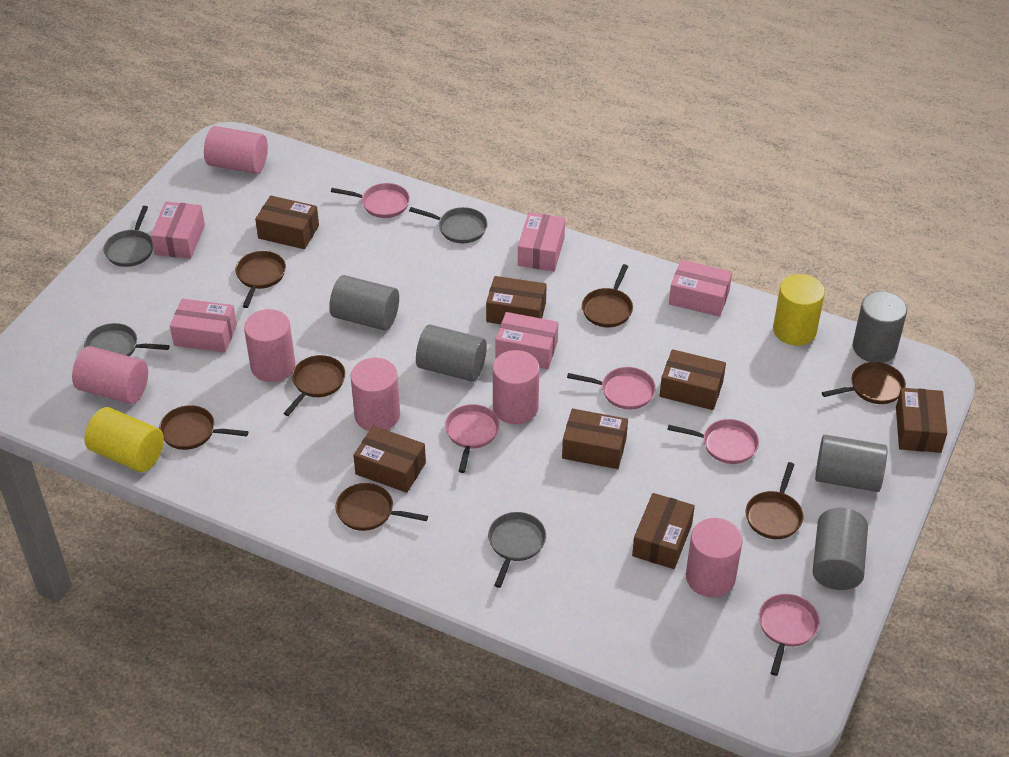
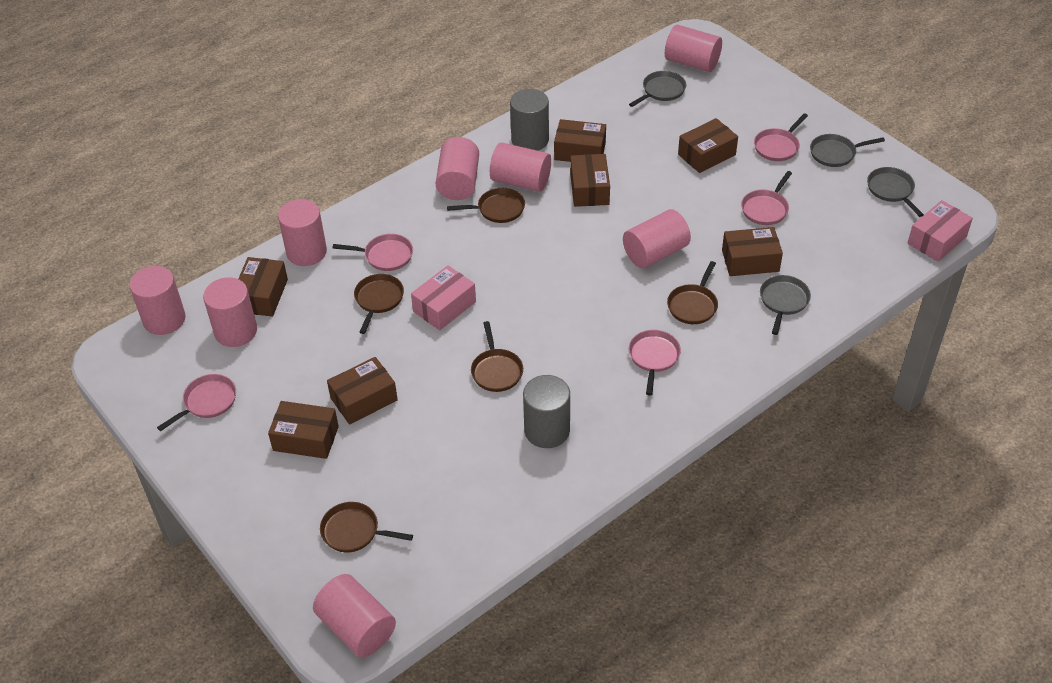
brown pan: [159,405,249,450] [235,251,286,308] [283,355,346,416] [335,483,428,531] [582,264,633,327] [746,462,803,539] [822,362,906,404] = 7 -> [320,502,413,552] [354,274,404,334] [447,188,525,223] [471,321,523,392] [667,261,718,324] = 5
grey cylinder: [329,275,399,331] [416,325,487,382] [813,508,868,590] [815,435,888,492] [853,291,907,363] = 5 -> [510,89,549,151] [523,375,570,448] = 2
pink box: [151,202,205,259] [170,299,237,353] [495,312,558,369] [518,212,565,271] [669,260,732,317] = 5 -> [411,265,476,330] [907,200,973,262] = 2
pink cylinder: [72,346,148,404] [204,126,268,174] [244,309,295,382] [350,358,400,431] [493,350,539,424] [686,518,743,597] = 6 -> [130,266,186,335] [203,277,257,347] [278,199,327,266] [313,574,396,658] [436,137,479,200] [490,142,551,192] [623,209,691,268] [665,25,722,72] = 8
yellow cylinder: [84,407,164,472] [773,274,825,345] = 2 -> none = 0

